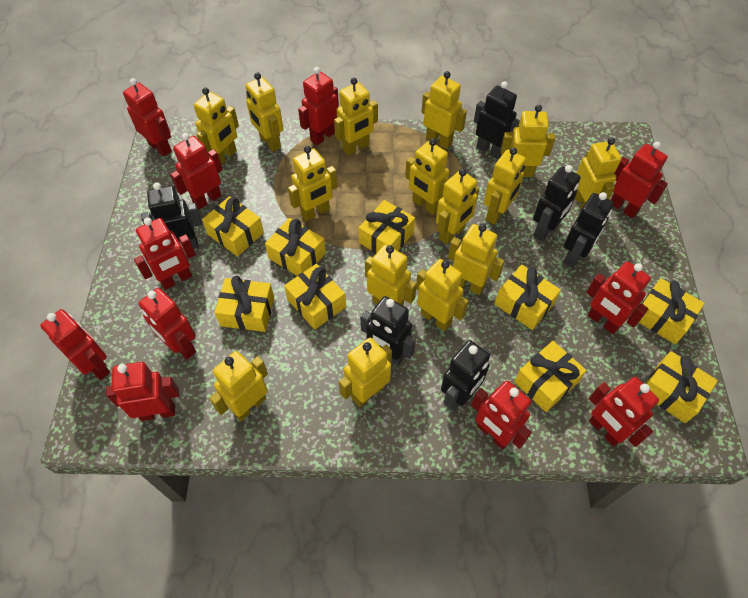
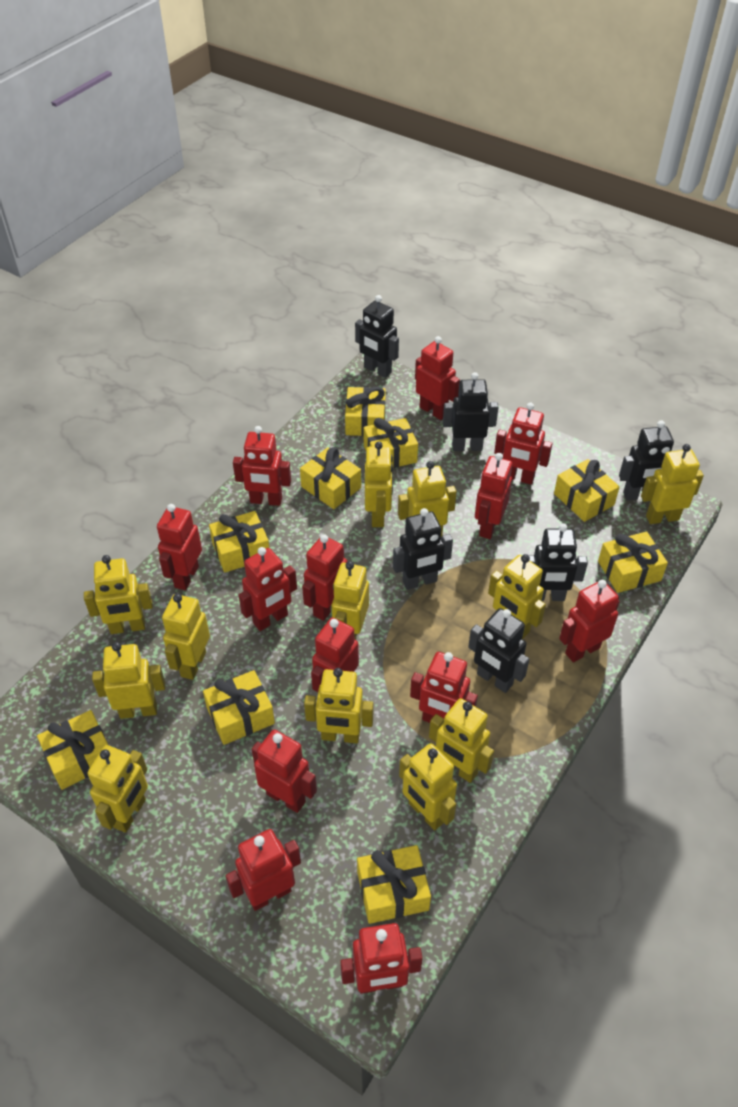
red robot: [40,309,110,380] [106,362,179,421] [123,78,172,156] [134,218,196,290] [139,288,196,359] [170,133,223,210] [298,67,339,145] [471,381,532,449] [586,261,651,334] [589,377,659,447] [611,142,668,218] = 11 -> [157,504,202,590] [226,829,301,911] [233,426,291,506] [239,547,297,631] [252,729,317,813] [302,535,348,621] [311,618,359,692] [340,923,423,994] [410,652,478,723] [415,336,460,420] [475,453,512,539] [494,403,552,485] [559,580,620,662] = 13
yellow robot: [194,88,239,165] [209,351,268,421] [246,73,284,152] [288,146,338,221] [334,78,378,155] [339,337,392,407] [365,244,417,306] [405,138,449,215] [416,259,469,331] [422,71,467,149] [436,169,479,244] [448,224,505,295] [484,147,526,225] [500,105,555,177] [575,137,621,210] = 15 -> [84,555,153,634] [87,745,148,833] [92,642,165,719] [162,594,210,680] [304,668,373,743] [332,561,369,640] [365,441,393,527] [398,461,457,537] [399,743,457,830] [429,698,494,783] [488,554,546,639] [641,444,704,524] = 12

